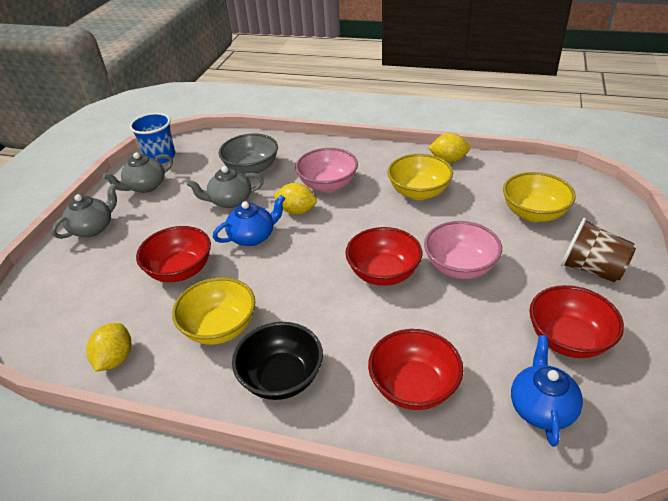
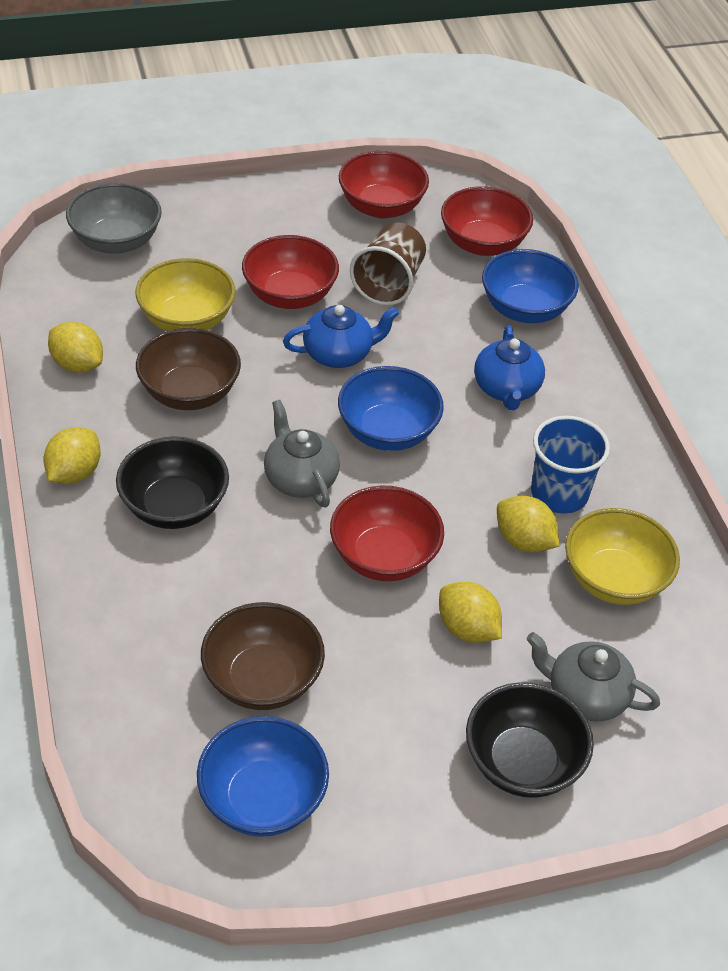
black bowl: [232,322,323,400] = 1 -> [116,437,229,529] [466,682,594,798] = 2
blue bowl: none = 0 -> [197,716,329,837] [338,366,444,451] [482,249,579,323] = 3
brown bowl: none = 0 -> [136,328,241,410] [201,602,325,710] = 2
grey teapot: [51,183,117,239] [103,152,173,193] [186,166,264,208] = 3 -> [264,400,340,508] [526,632,660,721] = 2
pink bowl: [295,148,358,192] [424,221,502,279] = 2 -> none = 0
yellow bowl: [172,277,255,345] [388,154,453,200] [503,172,576,222] = 3 -> [135,258,236,331] [565,508,680,605] = 2
yellow lemon: [86,323,131,372] [274,183,317,214] [428,133,470,163] = 3 -> [43,427,101,484] [48,322,103,373] [439,582,502,643] [497,496,559,552] = 4

